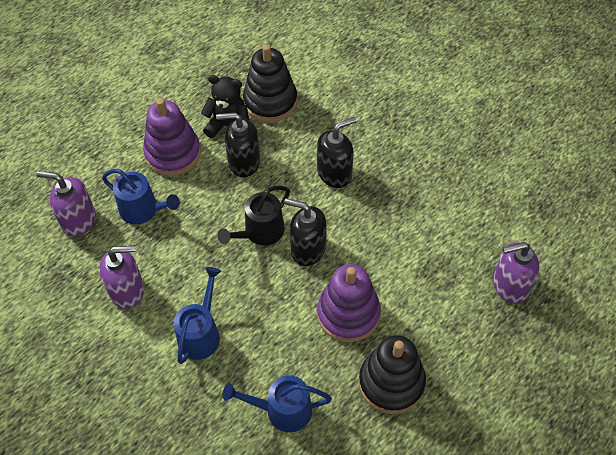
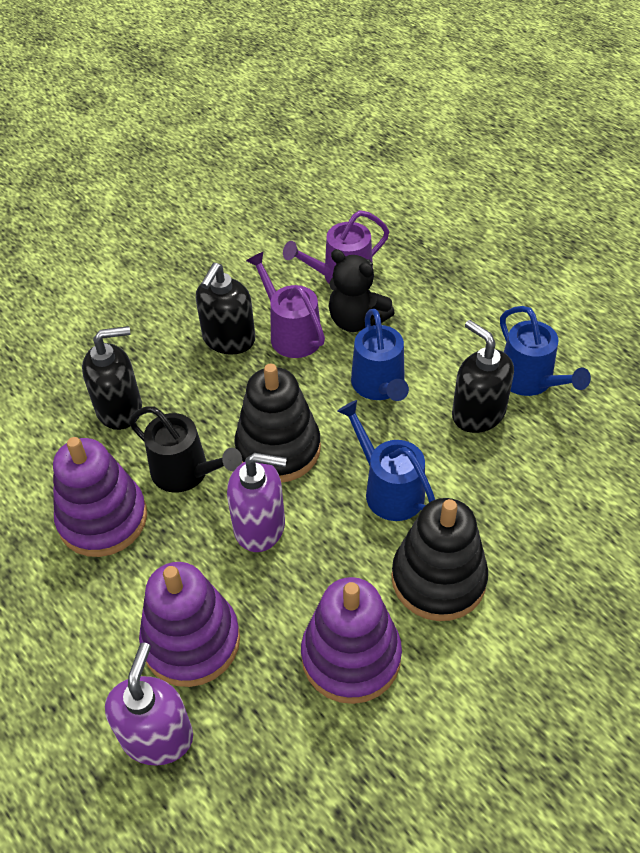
purple soap dispenser: [36,171,96,237] [99,245,144,309] [493,242,539,304] = 3 -> [105,643,193,765] [227,453,287,552] = 2
purple stacking toy: [143,98,201,176] [317,264,381,342] = 2 -> [53,437,147,557] [139,562,240,687] [301,577,402,704] = 3
purple watering can: none = 0 -> [246,252,325,358] [283,210,389,285] = 2

